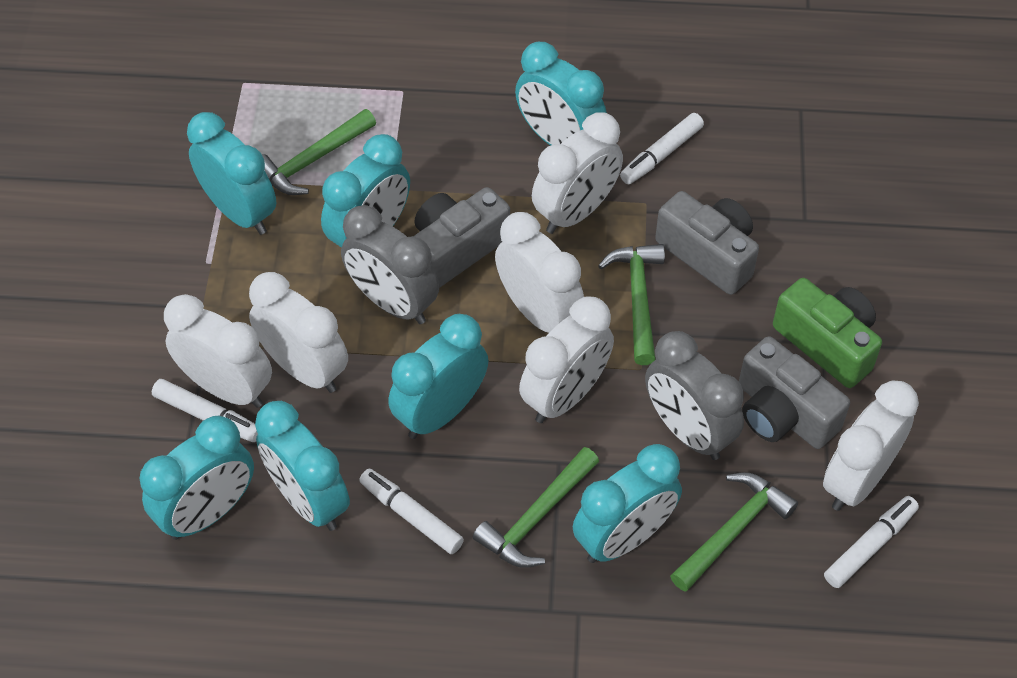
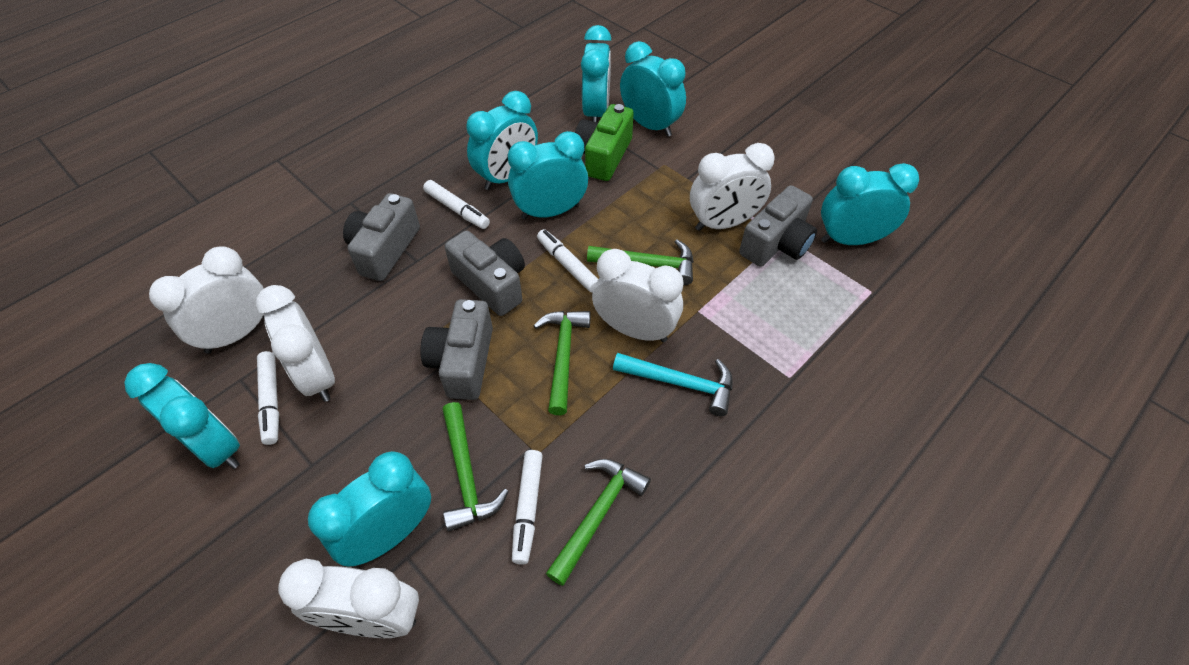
grey camera: [414,187,510,288] [655,191,759,295] [739,336,850,449] = 3 -> [343,193,420,281] [420,299,493,400] [445,230,525,316] [739,185,817,267] = 4
grey clock: [341,205,439,324] [645,331,744,460] = 2 -> none = 0
turquoise hammer: none = 0 -> [613,353,733,416] = 1
white clock: [164,294,272,408] [249,272,348,393] [495,212,584,333] [519,296,614,423] [532,113,623,234] [823,380,919,511] = 6 -> [149,246,264,354] [255,285,335,402] [278,559,419,638] [592,249,683,342] [690,143,775,231] = 5

